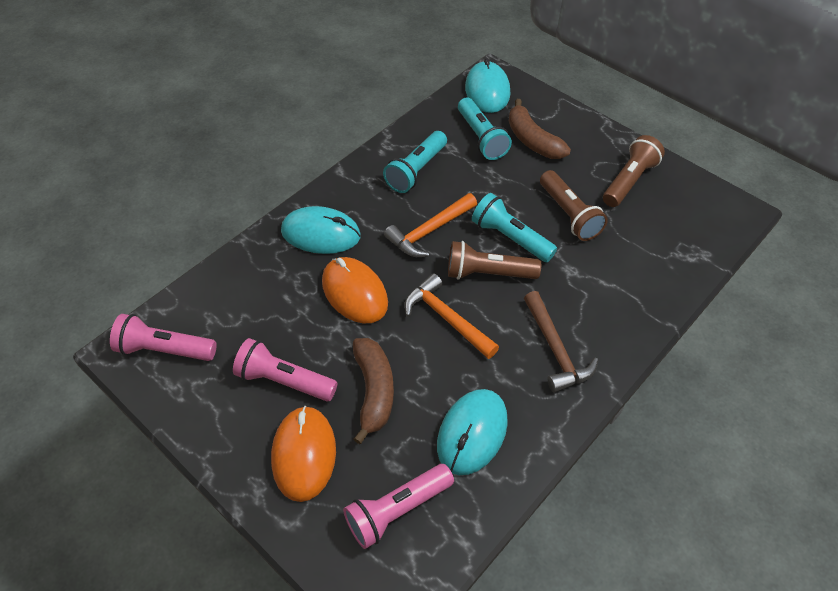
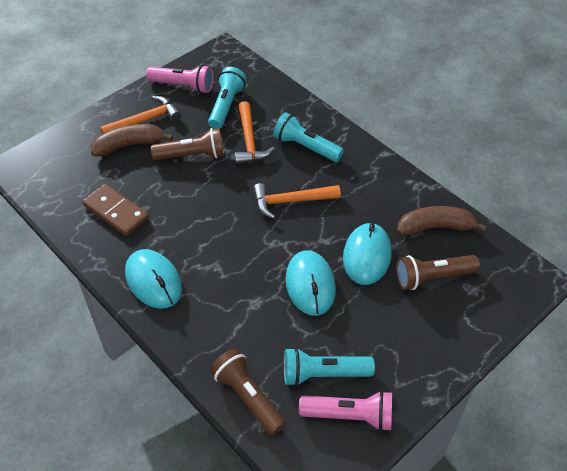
brown domino: none = 0 -> [82,184,149,236] = 1
brown hammer: [524,291,598,393] = 1 -> none = 0
orange hammer: [384,193,477,257] [405,273,499,359] = 2 -> [100,96,181,134] [235,101,275,164] [253,183,341,219] = 3
orange mouse: [271,406,336,502] [322,257,388,324] = 2 -> none = 0
pink flashlight: [110,314,217,361] [233,338,338,401] [343,464,454,549] = 3 -> [146,65,213,93] [299,390,392,431] = 2

